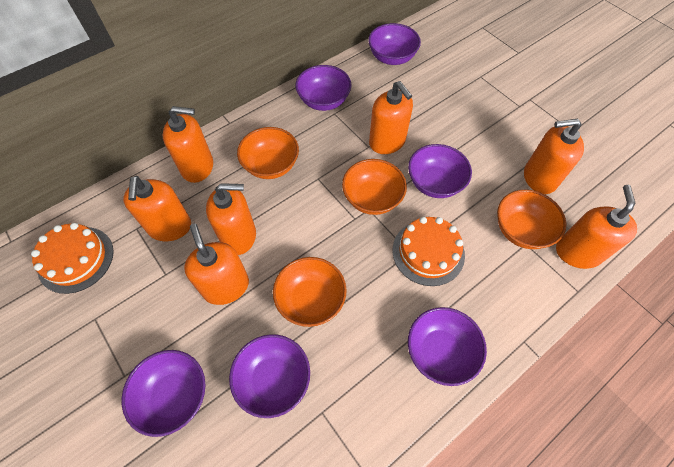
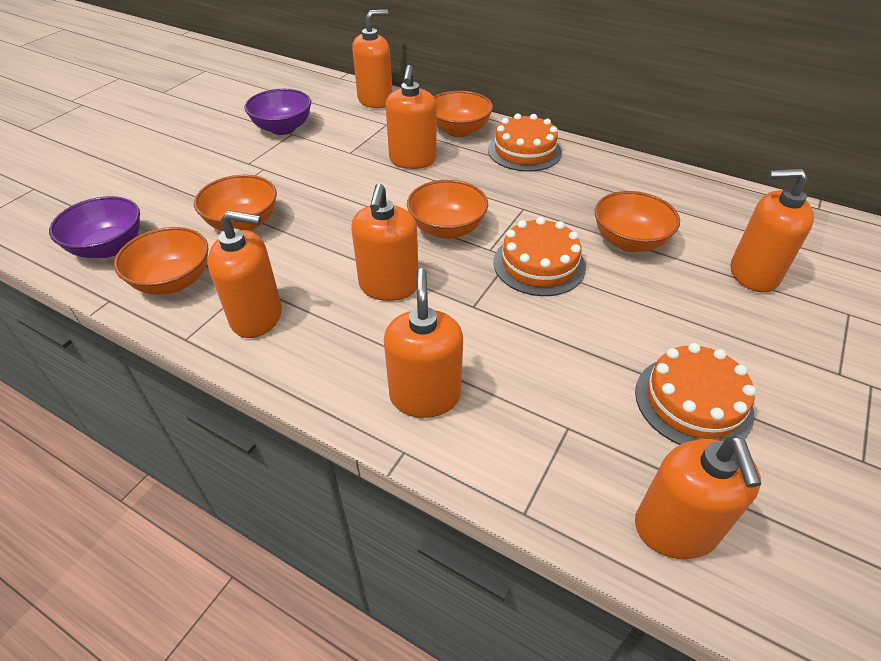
orange bowl: [237,127,299,179] [273,257,347,327] [342,159,407,215] [497,190,566,249] = 4 -> [114,227,209,295] [194,175,277,231] [407,180,488,239] [434,91,493,137] [595,191,680,252] = 5
orange cake: [31,223,114,294] [392,217,465,286] = 2 -> [488,114,562,172] [493,217,586,296] [635,343,756,445] = 3
purple bowl: [122,350,205,437] [229,334,310,418] [295,65,351,111] [368,23,421,65] [408,144,472,198] [408,307,487,386] = 6 -> [49,196,140,258] [244,89,311,135] = 2

